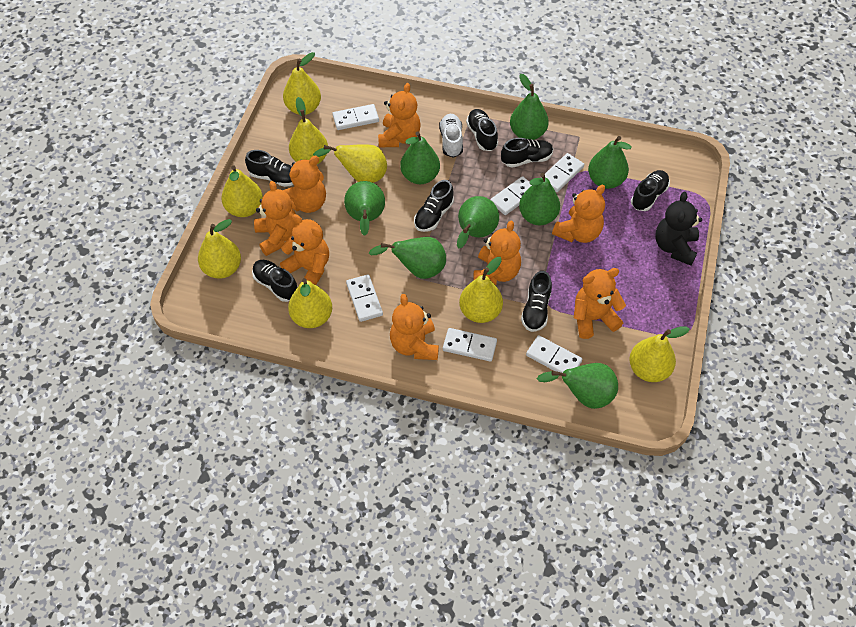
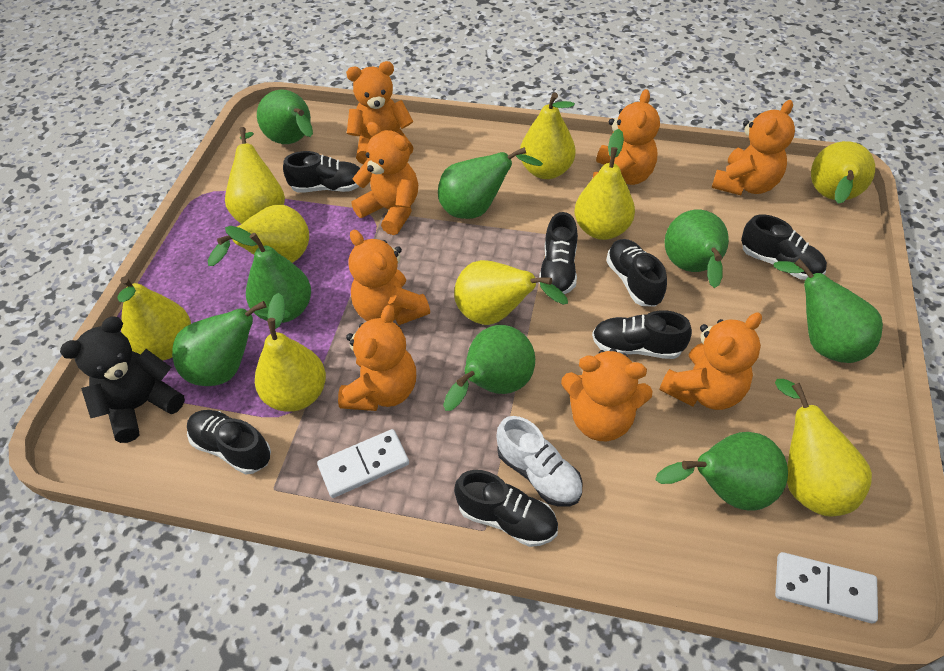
white domino: [333,104,379,130] [346,274,383,322] [443,328,497,361] [490,176,532,215] [526,335,582,373] [541,153,584,192] = 6 -> [317,429,409,498] [775,552,878,623] = 2
yellow pear: [198,219,241,279] [221,165,263,217] [283,52,321,115] [288,278,332,328] [289,97,328,164] [313,145,387,183] [459,257,503,323] [629,327,690,382] = 8 -> [117,276,191,360] [208,205,309,266] [225,127,285,224] [255,293,326,412] [454,260,568,325] [520,93,576,179] [574,129,635,240] [775,379,872,516] [811,141,875,204] = 9

